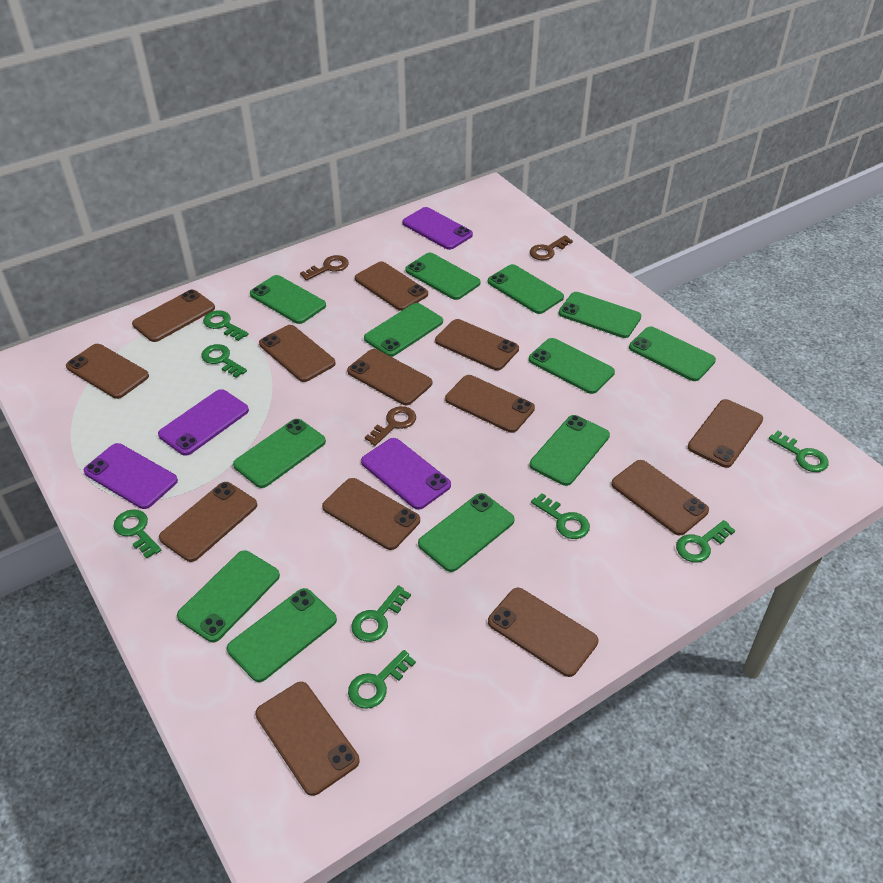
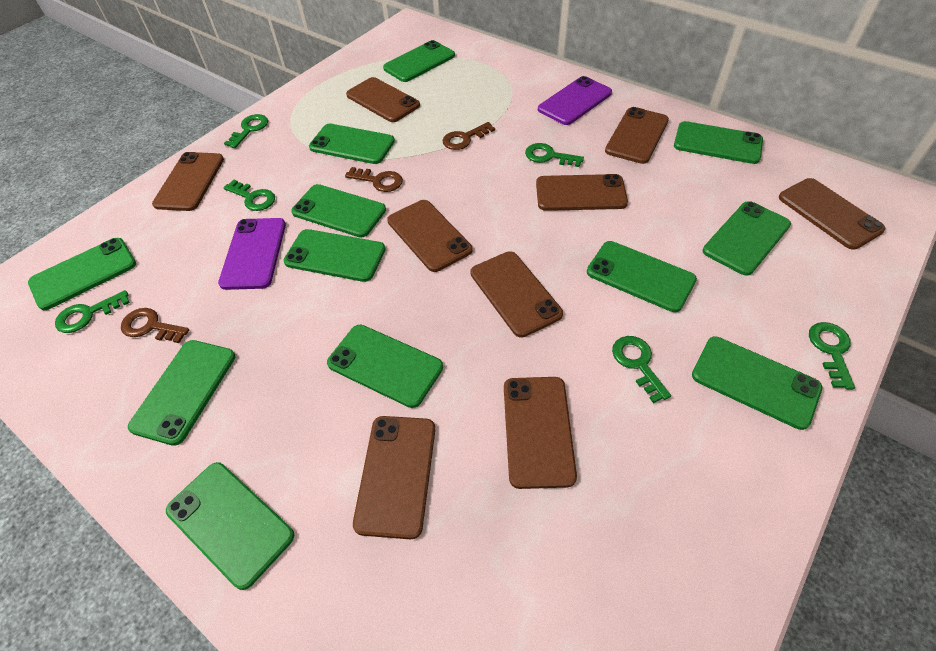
brown phone: [66,344,149,399] [132,290,215,342] [159,482,257,562] [255,682,359,796] [259,325,336,382] [322,478,420,550] [347,349,432,405] [355,261,428,311] [435,319,519,370] [445,375,535,433] [488,588,598,677] [611,460,709,536] [688,399,763,468] = 13 -> [152,152,224,211] [346,77,420,122] [353,416,435,539] [387,200,472,272] [470,251,563,338] [504,377,577,489] [536,174,628,211] [605,107,669,164] [779,178,885,250] = 9
green key: [114,509,161,558] [201,344,247,378] [203,310,249,341] [348,650,416,709] [351,585,411,642] [531,493,590,539] [676,520,735,562] [769,431,829,472] = 8 -> [55,290,130,333] [223,180,275,211] [224,114,268,148] [525,143,584,167] [612,336,671,403] [809,322,855,390] = 6
purple phone: [84,443,178,509] [158,389,249,456] [361,438,451,510] [402,207,473,250] = 4 -> [218,218,286,290] [538,76,612,125] = 2

